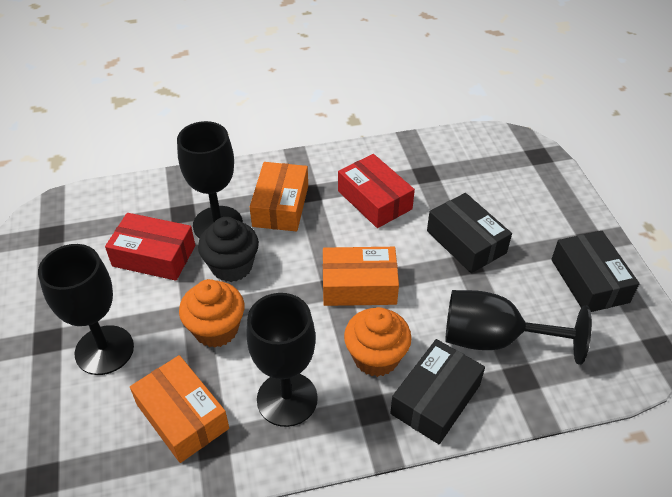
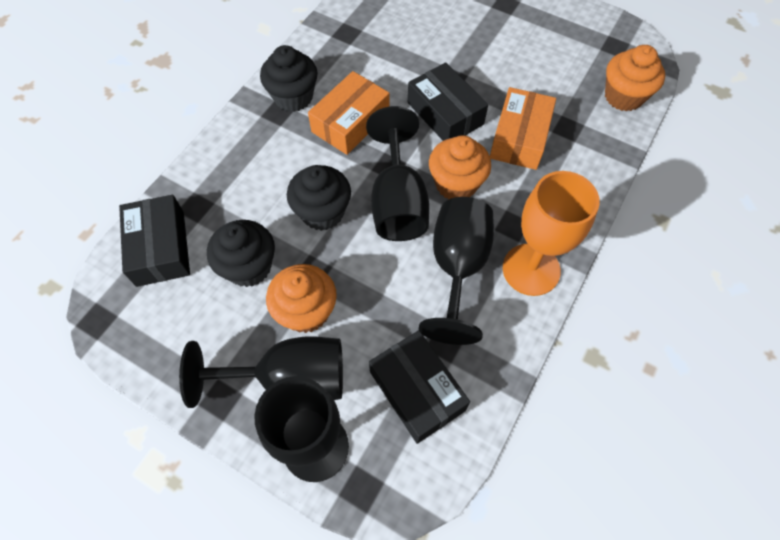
black cupcake: [198,217,259,282] = 1 -> [207,220,275,287] [260,45,318,112] [287,165,351,231] = 3
orange box: [130,355,229,463] [250,162,308,232] [323,247,399,306] = 3 -> [308,71,390,155] [490,87,556,170] = 2
orange cupcake: [179,279,244,348] [344,307,412,377] = 2 -> [266,264,337,333] [429,135,491,199] [605,45,665,111] = 3
orange goblet: none = 0 -> [503,171,600,296] = 1
red box: [105,213,195,281] [338,154,415,228] = 2 -> none = 0

